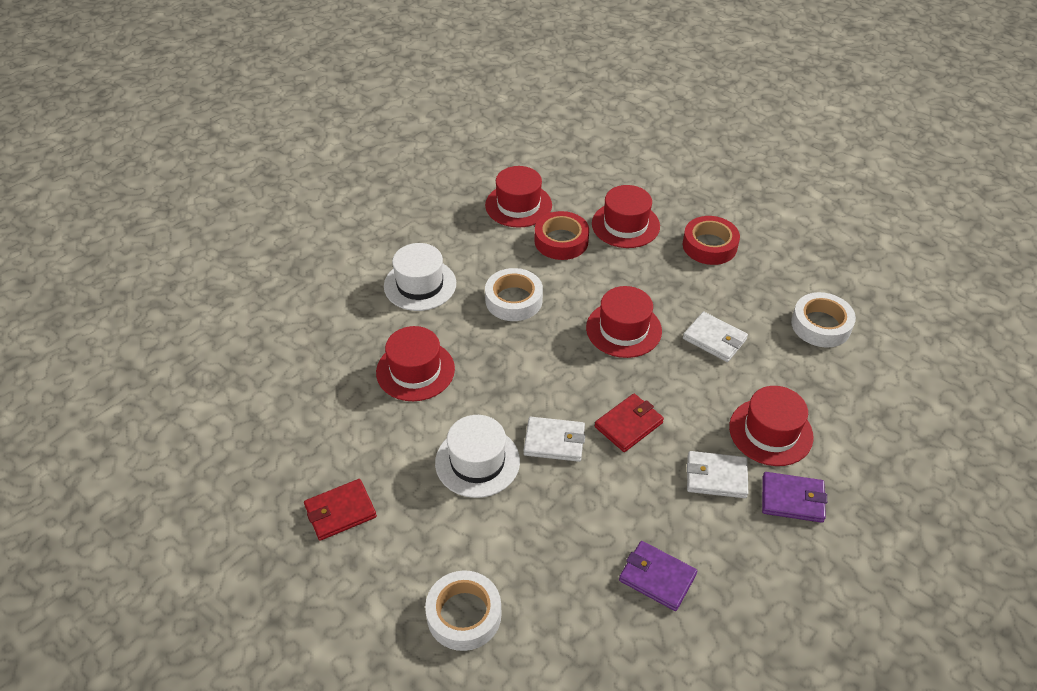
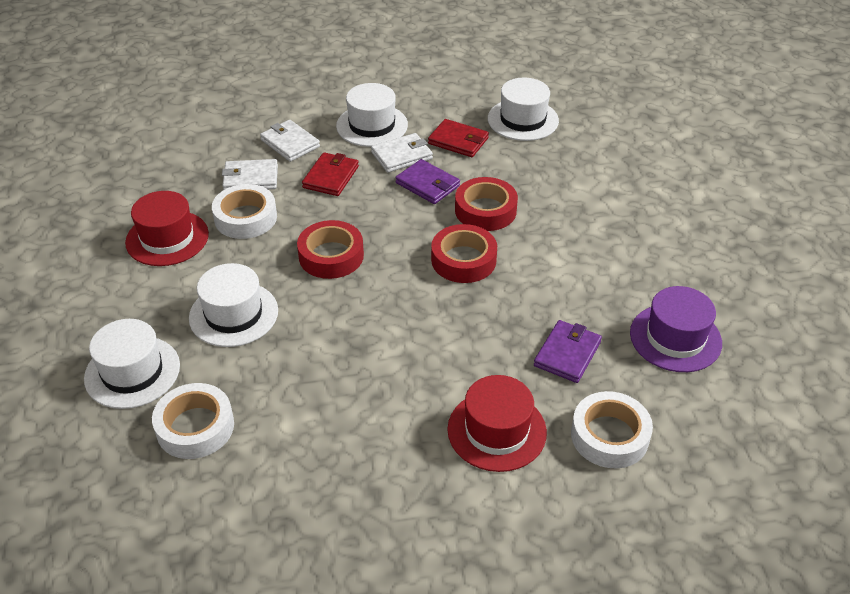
purple hat: none = 0 -> [630,286,722,372] = 1
red hat: [376,326,455,401] [485,166,552,228] [586,286,662,358] [592,185,660,248] [729,386,814,466] = 5 -> [125,191,209,266] [447,375,547,472] = 2
red tape: [535,211,589,260] [683,216,740,265] = 2 -> [297,220,364,279] [431,224,497,283] [455,177,518,231] = 3
white hat: [384,243,456,311] [435,415,520,498] = 2 -> [84,319,180,409] [189,263,278,347] [336,83,408,147] [488,78,559,141] = 4

